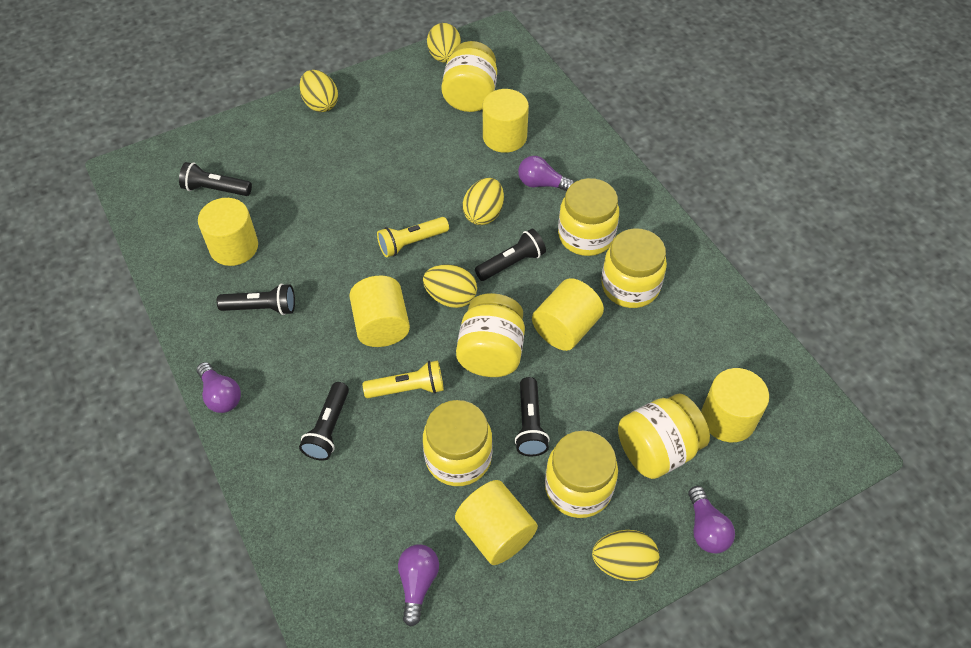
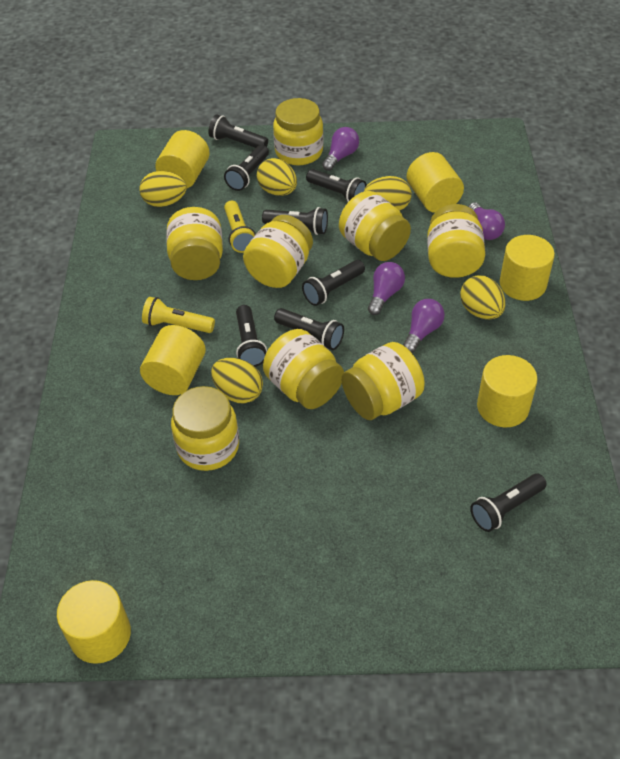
black flashlight: [179,162,252,196] [217,284,295,315] [299,382,349,461] [475,229,546,281] [515,377,550,456] = 5 -> [208,114,268,148] [224,145,269,191] [236,305,267,367] [262,207,328,235] [274,308,344,350] [302,260,365,306] [306,169,367,202] [470,473,547,532] = 8
yellow jar: [423,400,493,486] [441,41,497,112] [456,293,525,377] [545,431,618,518] [558,178,619,256] [601,228,667,308] [618,393,710,479] = 7 -> [166,207,223,280] [171,386,239,471] [243,215,313,288] [263,329,344,409] [273,98,324,165] [339,191,411,261] [342,342,425,420] [427,204,485,278] = 8

